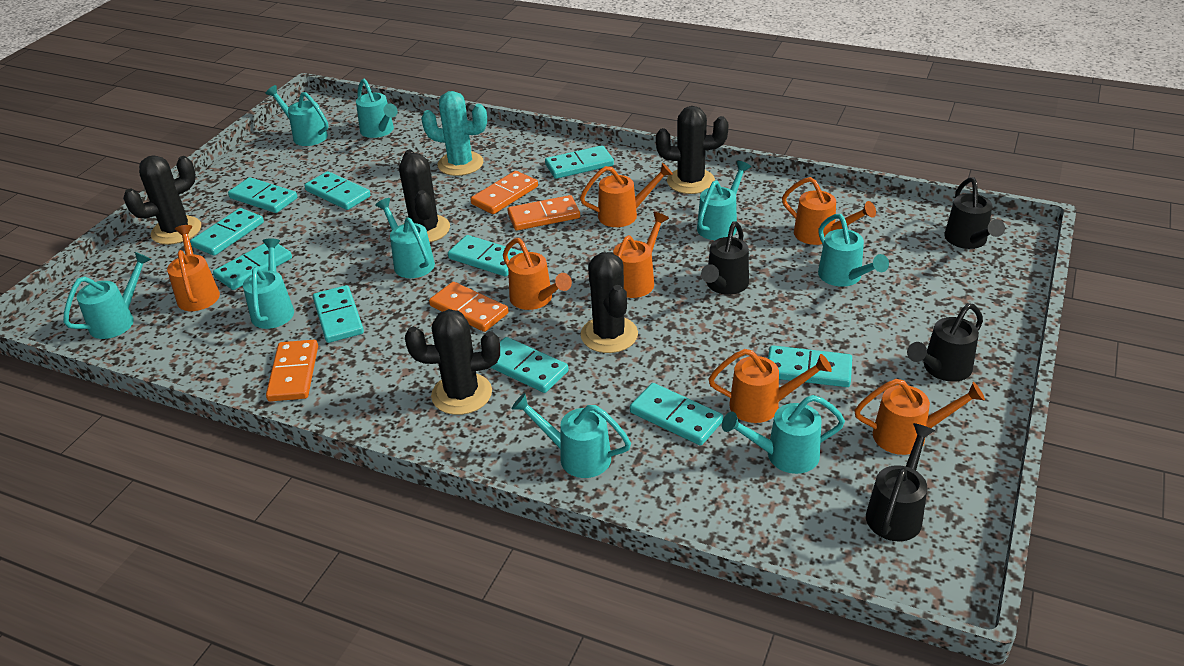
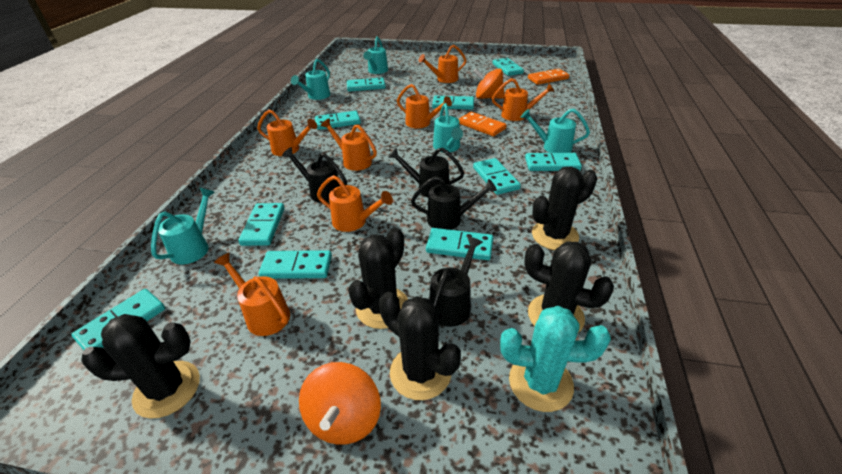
orange domino: [266,340,318,401] [429,282,509,332] [470,171,538,214] [508,195,580,231] = 4 -> [459,112,507,136] [528,69,569,85] = 2
orange spinning top: none = 0 -> [299,362,381,444] [473,68,505,99] = 2
turquoise watering can: [63,252,152,339] [243,238,294,329] [265,85,328,146] [356,79,398,138] [375,198,435,278] [511,393,631,478] [697,161,751,240] [722,395,845,474] [818,214,889,287] = 9 -> [151,188,215,265] [291,59,330,100] [363,36,388,74] [433,103,463,152] [521,109,590,153] = 5

